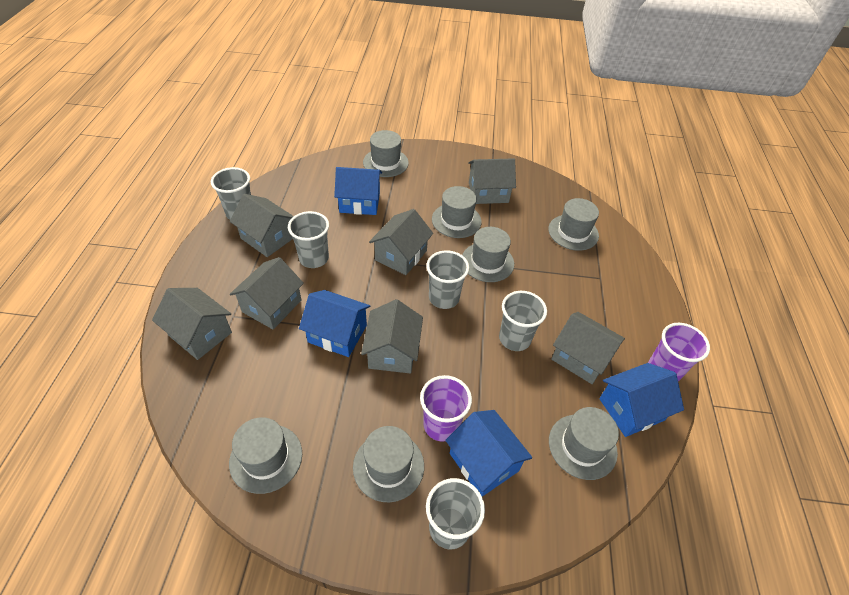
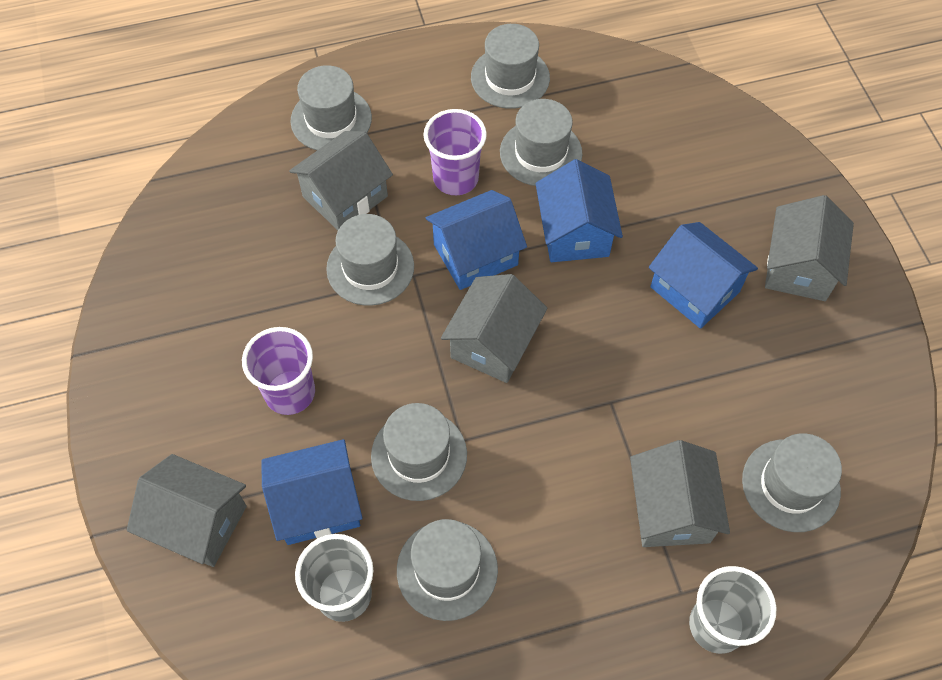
grey cup: [211,167,251,220] [288,211,329,268] [426,250,469,309] [426,478,485,549] [499,291,547,351] = 5 -> [295,534,373,622] [689,566,777,654] = 2
grey house: [152,288,232,360] [230,194,294,257] [230,257,304,329] [361,299,423,374] [369,209,433,275] [468,158,516,204] [551,312,625,384] = 7 -> [127,454,247,567] [289,131,393,230] [441,274,547,383] [630,440,730,547] [765,195,854,301] = 5

